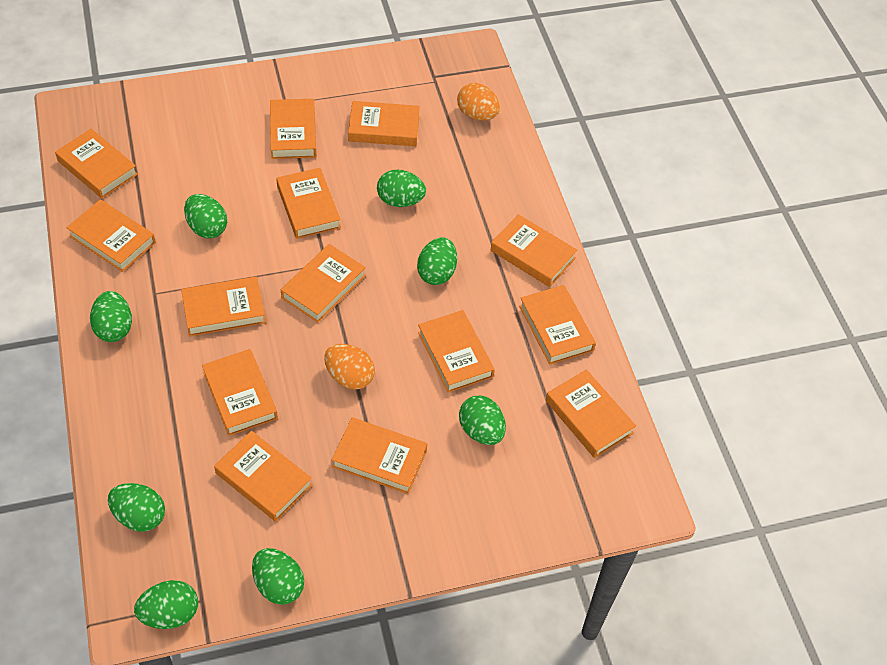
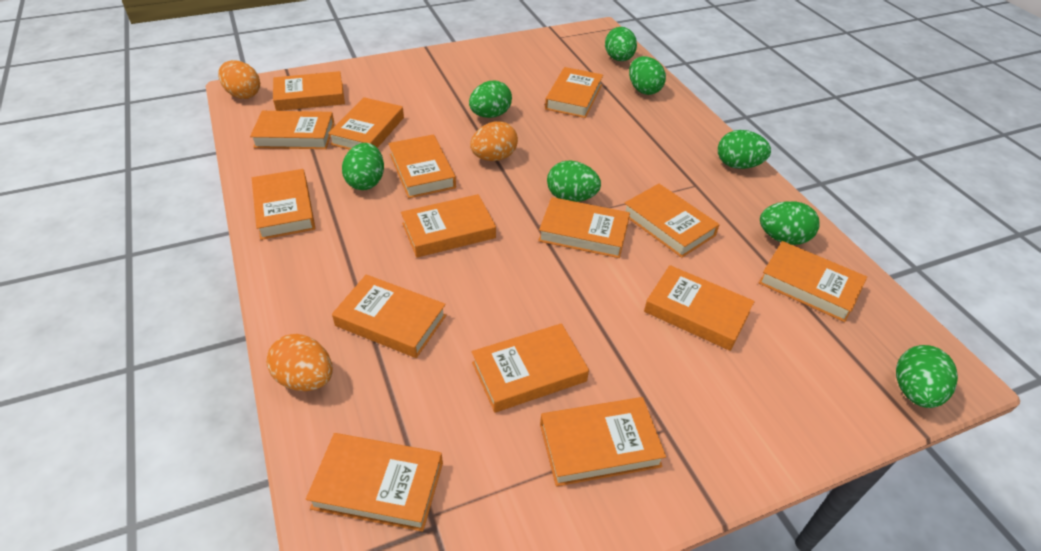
orange book: [55,129,138,198] [67,199,156,272] [181,277,266,336] [202,349,278,436] [214,431,312,522] [270,99,316,159] [276,168,341,239] [281,244,366,323] [332,417,427,494] [348,101,420,146] [418,310,495,393] [491,214,577,287] [519,285,596,365] [546,370,636,458] = 14 -> [250,111,335,149] [252,169,315,240] [273,71,345,111] [306,433,443,532] [328,97,404,150] [332,274,446,358] [388,134,456,198] [401,194,496,258] [472,323,589,412] [538,197,630,258] [540,397,666,487] [545,67,603,118] [624,184,720,258] [644,265,755,351] [759,241,867,322] = 15
orange egg: [324,344,375,390] [457,83,500,121] = 2 -> [218,60,260,99] [266,334,333,391] [470,121,518,161] = 3

